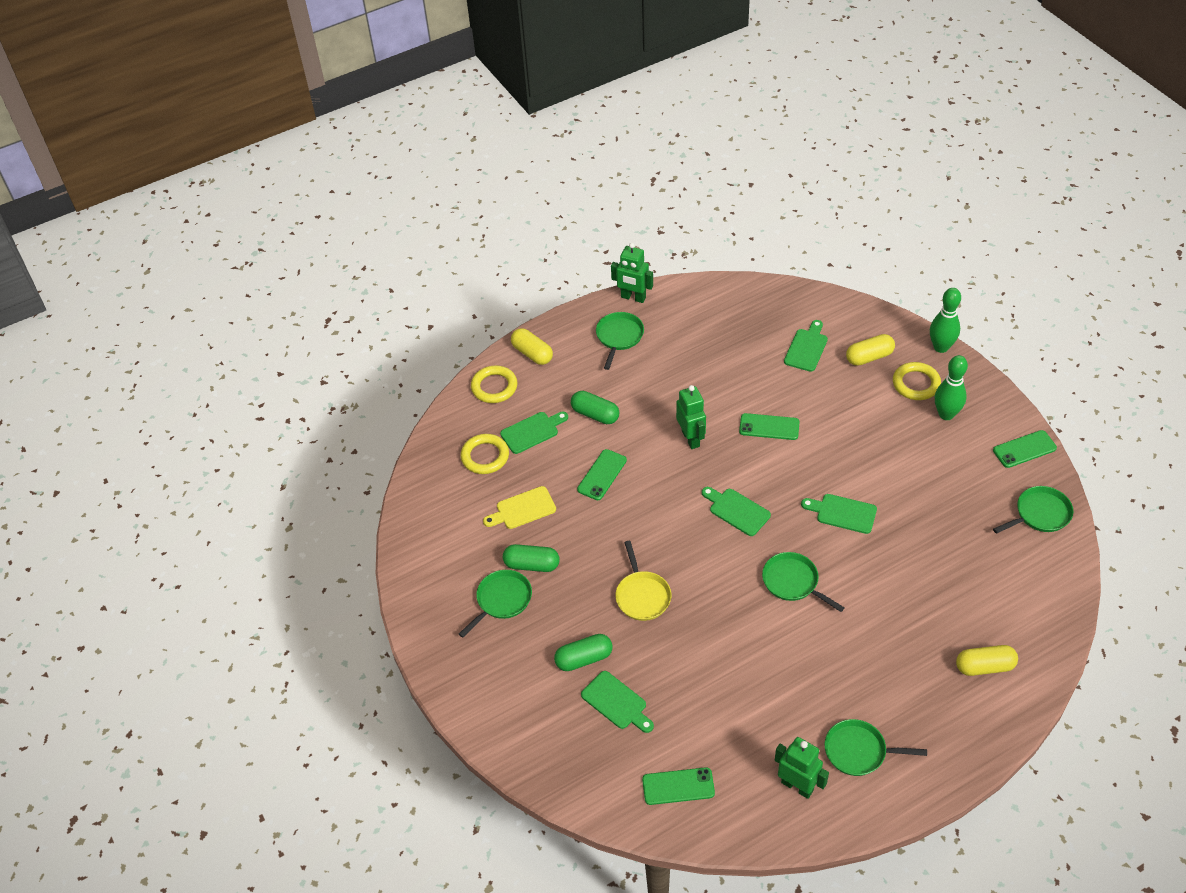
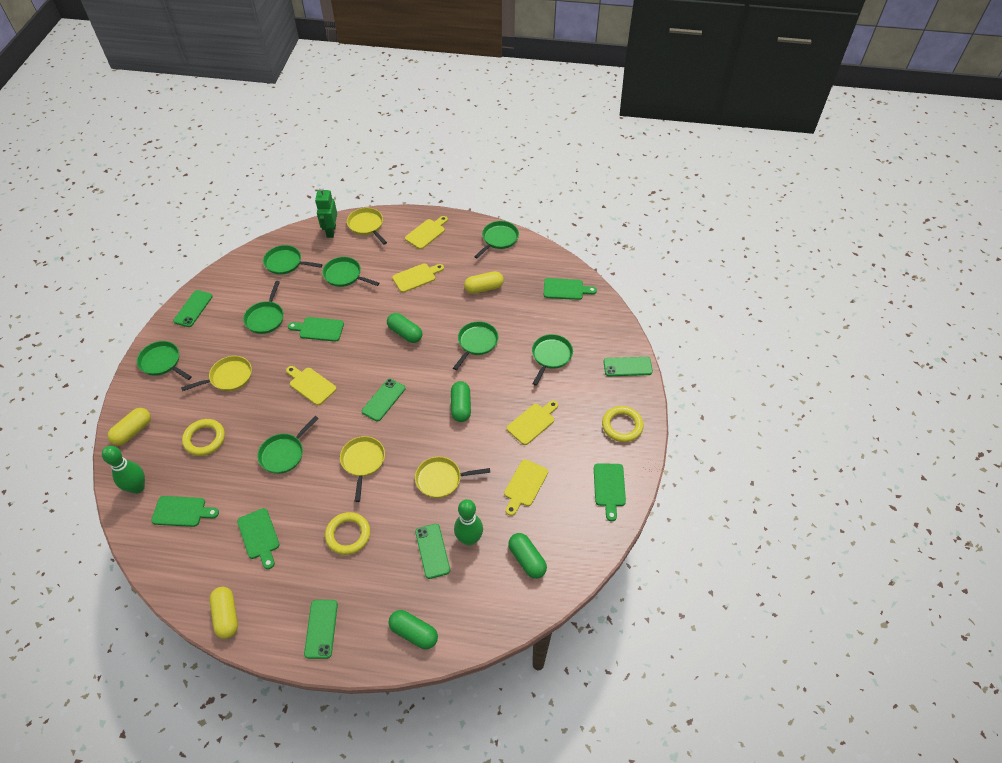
green capsule: [503,544,559,572] [554,634,613,671] [571,391,619,424] = 3 -> [387,313,422,343] [388,610,438,649] [451,381,471,422] [508,533,547,579] = 4
green pan: [459,570,532,638] [596,312,644,370] [762,552,845,612] [824,719,927,776] [993,486,1073,534] = 5 -> [137,341,192,380] [243,281,284,334] [257,416,319,474] [263,245,323,275] [322,257,379,287] [453,321,499,370] [474,221,519,259] [532,334,573,386] = 8
green phone: [577,449,627,500] [642,767,715,805] [739,413,800,440] [993,430,1057,468] = 4 -> [173,290,213,327] [304,600,338,659] [362,378,405,421] [415,524,450,579] [603,357,653,376] = 5
green robot: [611,243,653,303] [676,385,706,449] [775,737,829,799] = 3 -> [315,187,337,238] = 1
yellow cutting board: [483,486,556,529] = 1 -> [286,366,336,405] [392,263,444,293] [405,216,448,249] [504,459,548,516] [507,400,558,445] = 5
yellow pan: [615,541,671,621] = 1 -> [181,356,252,391] [340,436,385,502] [347,208,387,244] [415,457,490,498] = 4

